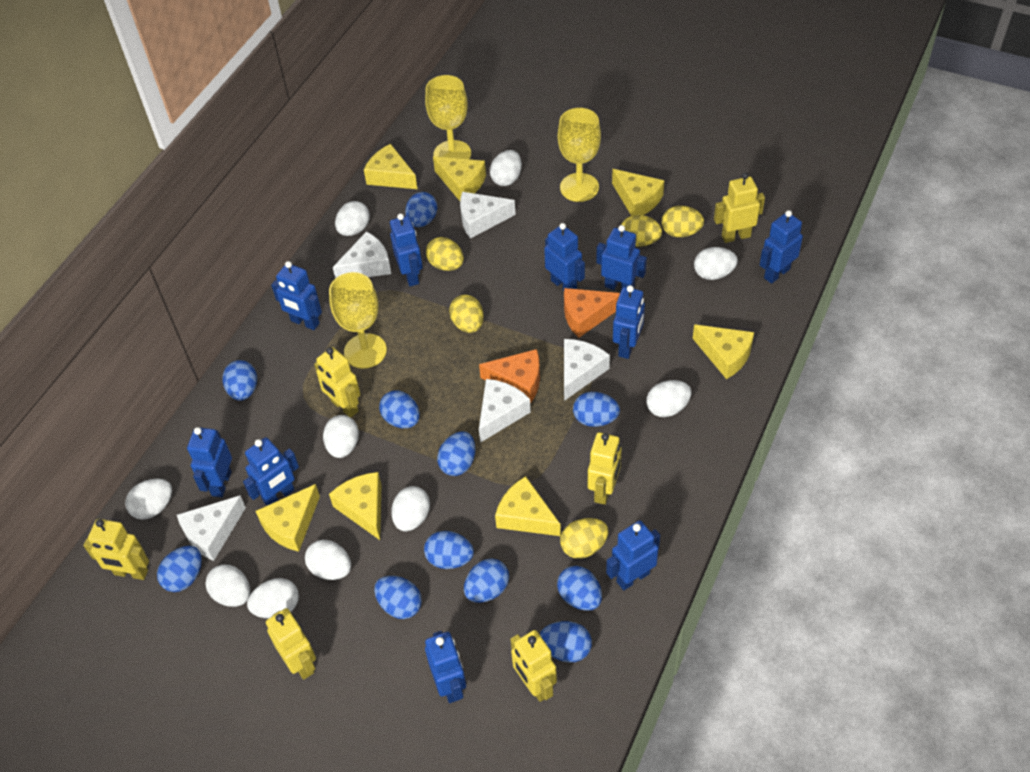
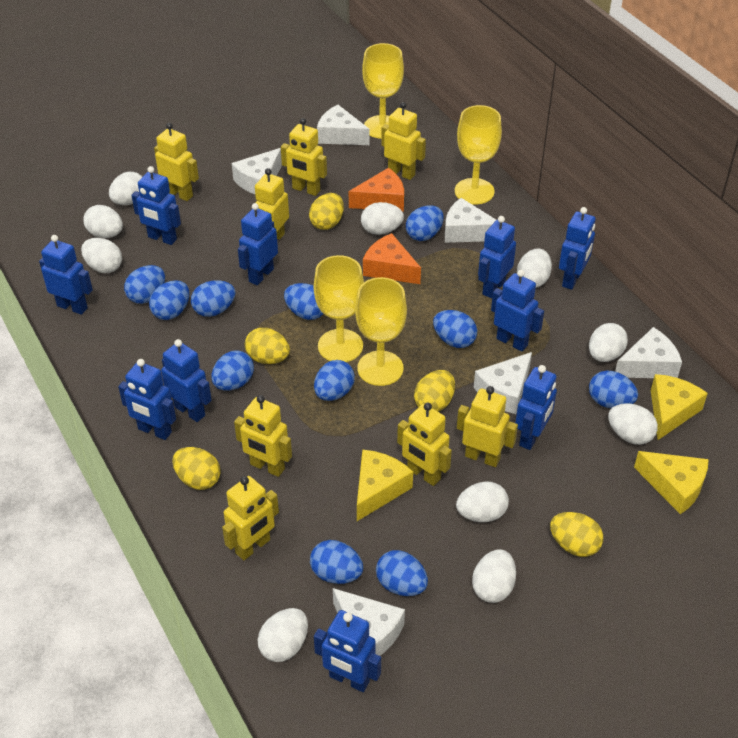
white cheese: [177,496,246,561] [333,231,391,278] [460,192,516,239] [479,379,531,443] [564,339,610,401] = 5 -> [232,148,282,194] [317,105,369,145] [333,588,405,656] [445,198,496,243] [474,352,532,414] [615,327,682,378] = 6
yellow cheese: [256,484,320,552] [329,472,382,540] [364,144,417,189] [433,156,486,201] [495,476,561,536] [612,169,664,216] [693,324,754,379] = 7 -> [357,450,413,521] [634,451,708,514] [651,374,708,440] = 3
yellow goblet: [329,272,387,369] [425,75,471,159] [558,108,601,202] = 3 -> [314,255,364,362] [355,277,407,386] [362,43,404,139] [455,105,502,204] = 4
yellow robot: [83,519,149,580] [266,608,316,680] [314,347,360,418] [510,630,557,702] [588,432,622,505] [714,173,765,243] = 6 -> [154,123,199,201] [222,476,279,560] [234,395,292,477] [255,168,289,240] [281,118,327,196] [381,102,426,180] [397,403,452,486] [457,386,518,467] = 8

